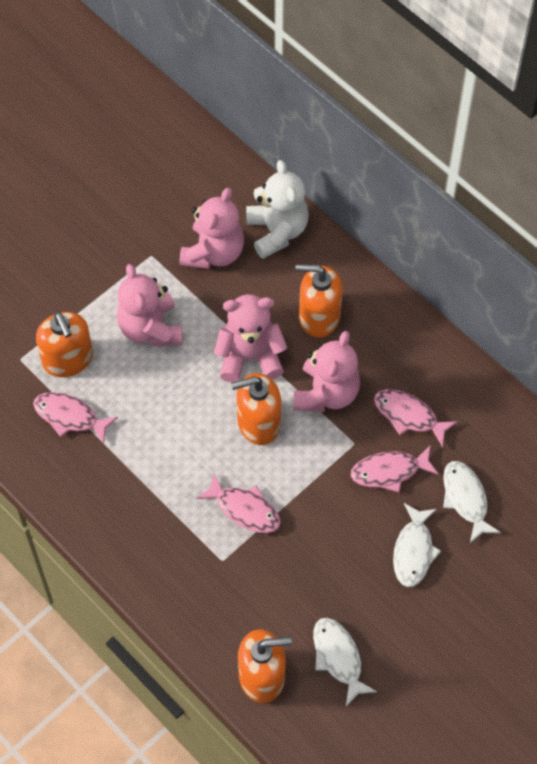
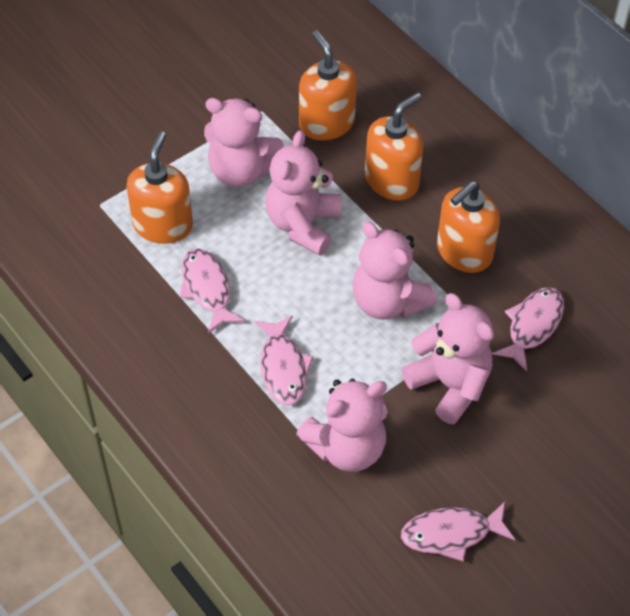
pink teddy bear: [117,264,183,346] [180,188,244,269] [214,294,287,382] [293,331,360,412] = 4 -> [204,98,284,187] [265,130,342,255] [296,379,388,472] [353,222,437,320] [402,293,494,424] = 5
white fish: [313,618,377,706] [393,503,441,587] [443,461,501,543] = 3 -> none = 0
white teddy bear: [246,160,309,259] = 1 -> none = 0

